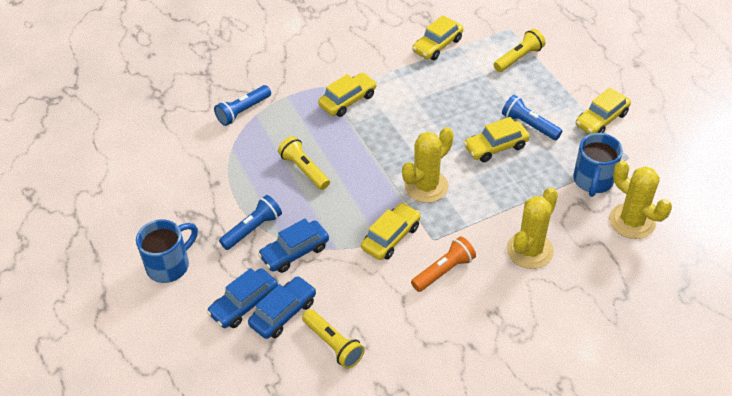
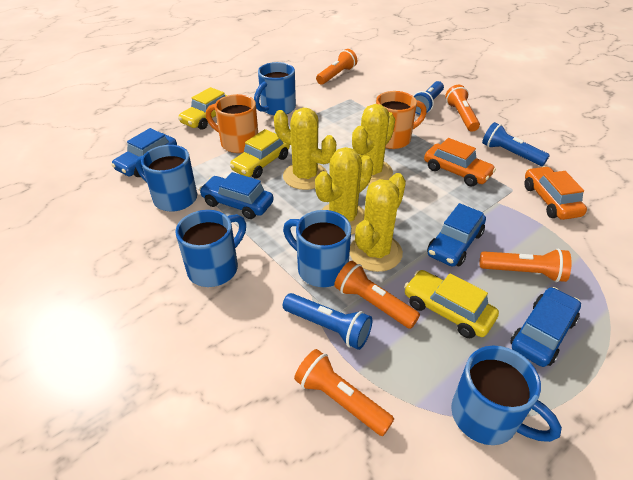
blue car: [207,268,278,328] [248,276,316,339] [258,218,329,273] = 3 -> [111,128,177,177] [199,172,273,219] [427,203,486,267] [510,287,581,367] = 4
blue mug: [136,219,198,283] [573,133,623,197] = 2 -> [136,145,197,212] [176,210,246,287] [254,62,296,115] [283,210,351,287] [451,346,562,445] = 5
orange car: none = 0 -> [424,138,496,187] [524,166,587,220] = 2
orange flashlight: [411,236,476,292] = 1 -> [294,349,394,436] [316,49,357,85] [334,261,420,329] [445,85,480,132] [480,249,571,282] = 5
orange mug: none = 0 -> [206,94,258,153] [376,91,427,149] = 2
yellow cactus: [402,127,454,203] [507,187,558,269] [609,160,672,239] = 3 -> [274,108,336,190] [315,147,373,235] [350,173,406,272] [352,104,395,185] = 4
yellow car: [318,73,377,117] [361,202,421,260] [412,15,464,60] [464,117,530,162] [576,88,631,134] = 5 -> [178,87,228,130] [230,129,290,178] [404,270,499,338] = 3
yellow flashlight: [278,136,330,190] [302,309,365,369] [494,29,545,72] = 3 -> none = 0

